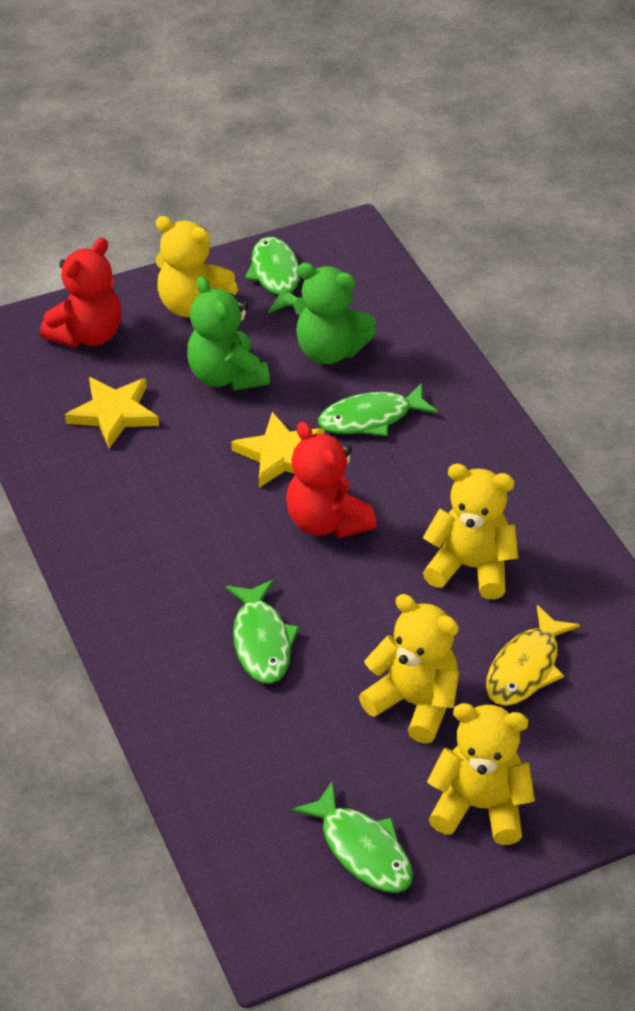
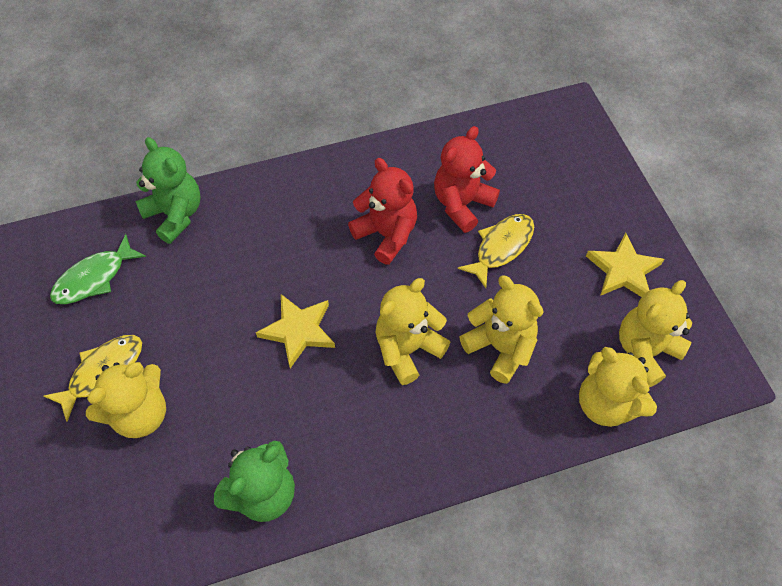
green fish: [226,579,299,684] [245,237,300,313] [292,781,413,893] [318,383,438,436] = 4 -> [50,234,146,304] = 1
yellow fish: [486,605,580,706] = 1 -> [44,335,142,422] [457,214,534,288] = 2
yellow teddy bear: [155,216,238,317] [359,594,459,744] [423,464,518,599] [427,703,535,845] = 4 -> [86,362,166,438] [375,278,450,385] [459,276,543,384] [579,347,657,427] [619,280,693,387] = 5

